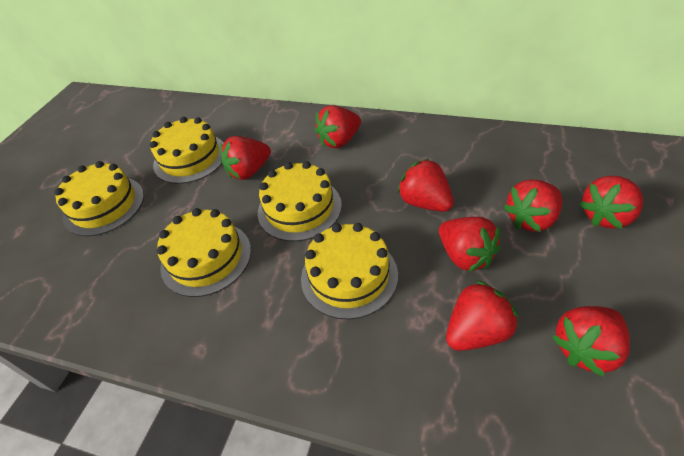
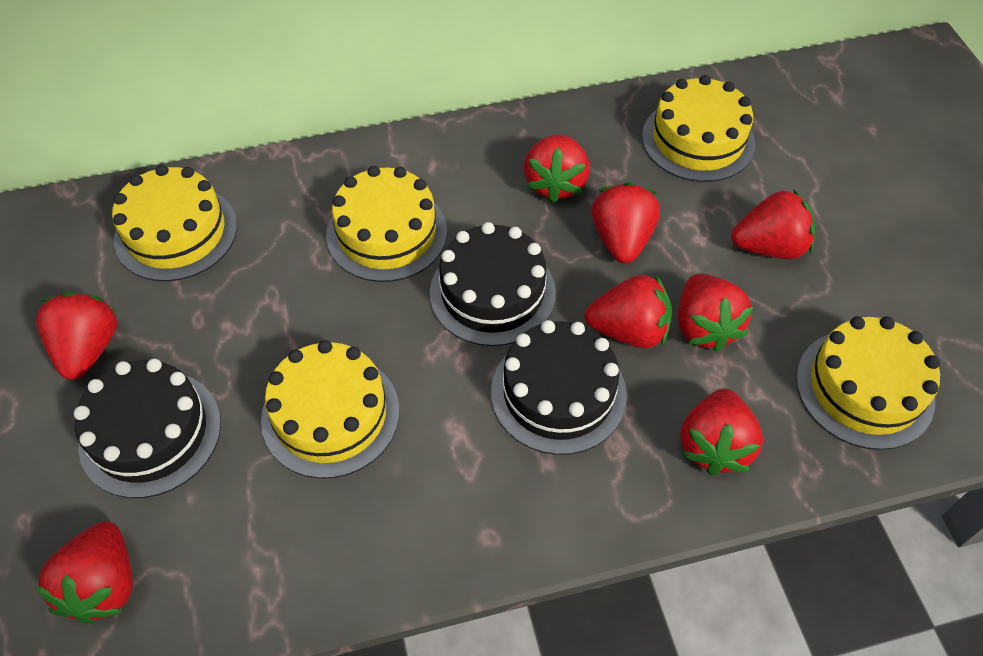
black cake: none = 0 -> [74,359,221,498] [430,222,556,346] [491,320,627,455] = 3

